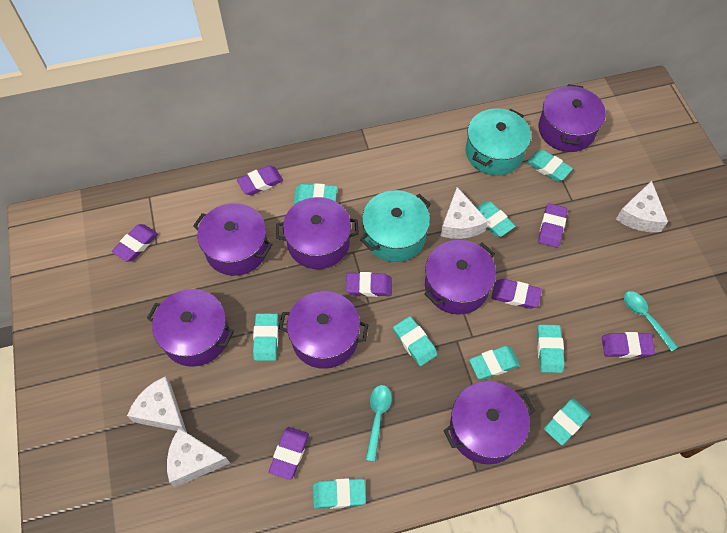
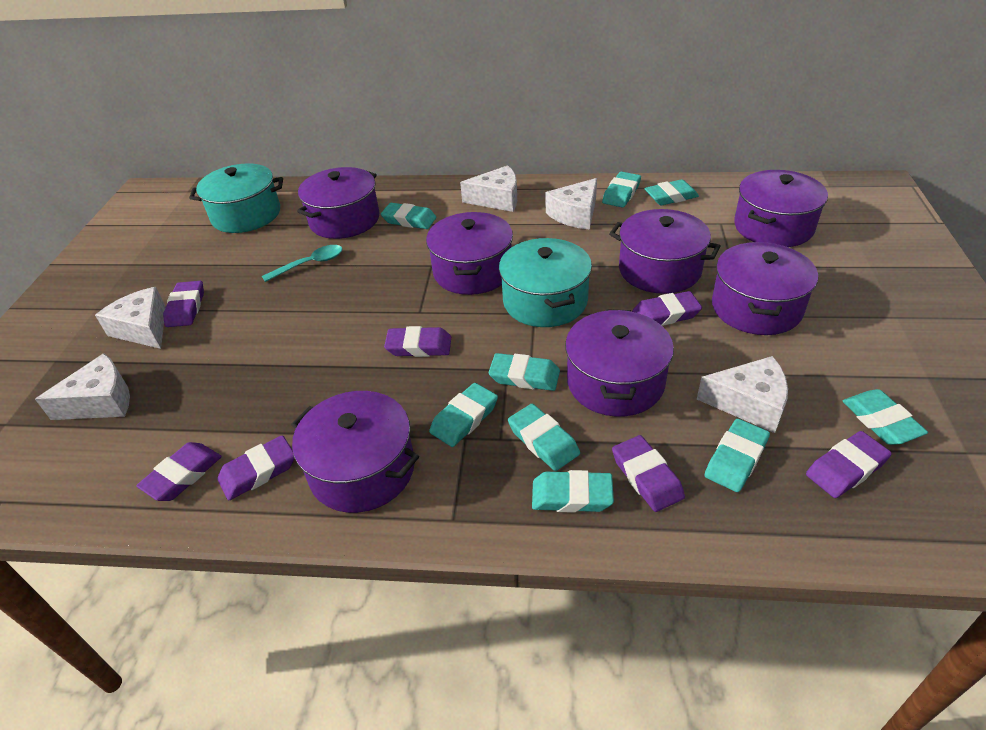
turquoise spoon: [366,385,392,462] [624,291,678,352] = 2 -> [262,245,342,282] = 1
white cheese: [127,376,187,433] [167,428,230,487] [441,187,488,239] [616,181,668,232] = 4 -> [35,353,130,420] [95,287,166,349] [460,165,517,212] [546,178,597,230] [697,356,788,433] = 5

